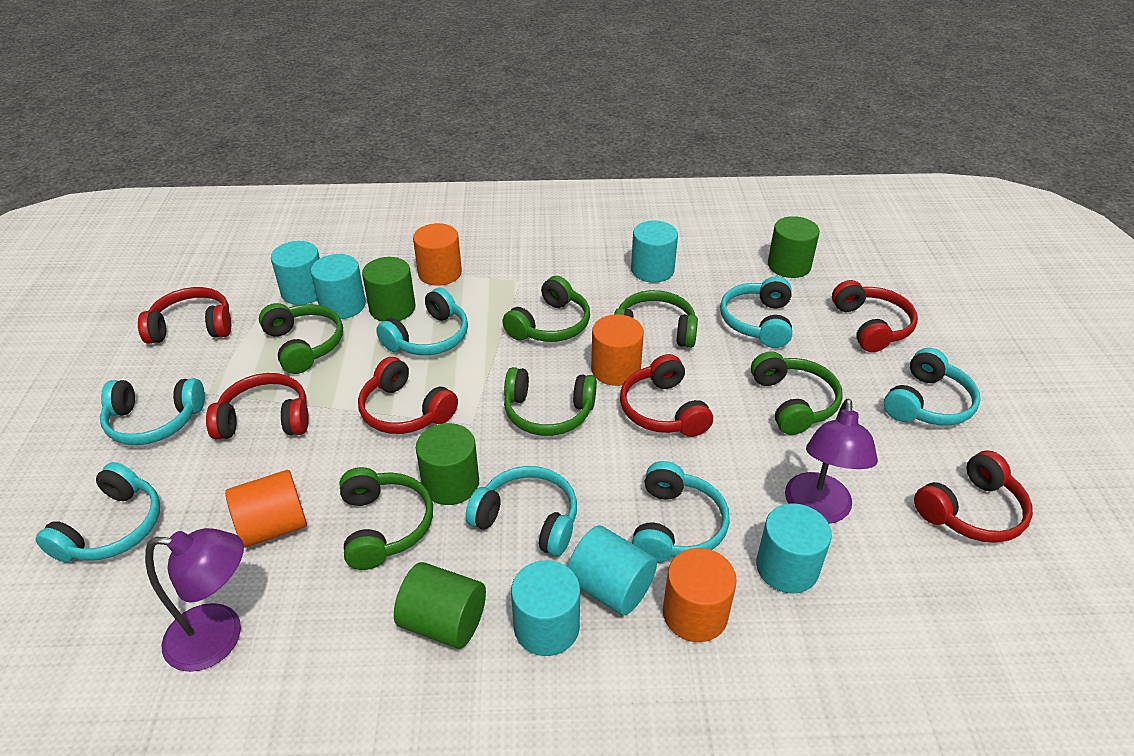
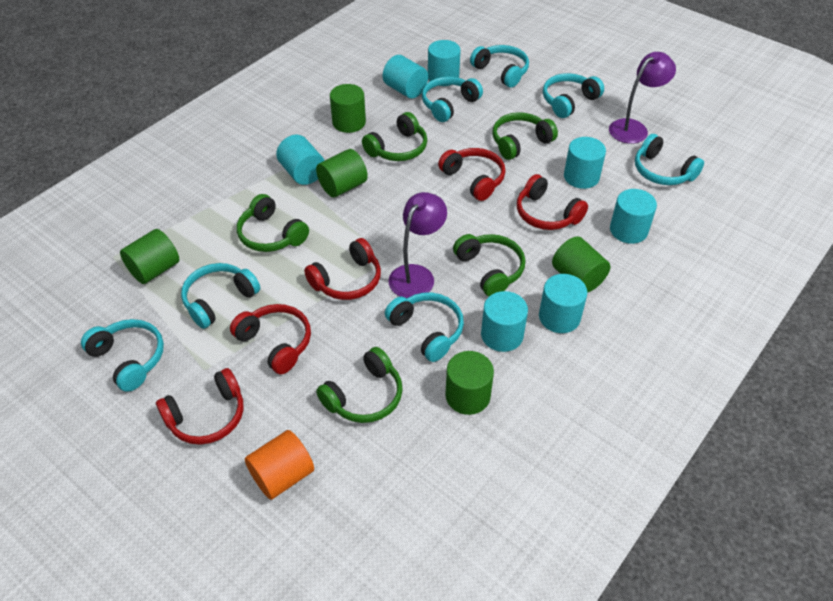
green cylinder: [362,257,415,322] [394,562,486,649] [416,423,479,505] [768,216,820,278] = 4 -> [120,229,180,284] [316,149,368,197] [330,84,366,133] [445,351,494,415] [552,236,610,293] = 5
green headphones: [259,303,343,374] [339,467,433,570] [502,276,590,342] [504,367,597,436] [614,290,698,348] [751,351,843,435] = 6 -> [237,194,309,252] [316,347,403,423] [362,112,427,161] [453,234,525,296] [492,112,558,160] = 5
orange cylinder: [225,470,307,548] [413,223,462,286] [591,314,644,386] [663,548,737,642] = 4 -> [245,430,314,500] = 1
red headphones: [138,287,231,344] [206,373,309,440] [358,357,458,434] [620,354,713,437] [832,280,918,352] [914,451,1033,543] = 6 -> [156,368,244,445] [230,304,311,374] [304,238,381,300] [438,148,505,201] [517,174,588,230] = 5
turquoise cylinder: [271,241,320,305] [311,254,366,319] [511,560,580,656] [568,525,657,615] [631,221,678,283] [756,503,832,594] = 6 -> [276,135,325,185] [383,55,428,99] [428,40,461,86] [481,291,528,352] [539,274,587,333] [564,137,606,189] [610,189,657,244] = 7

